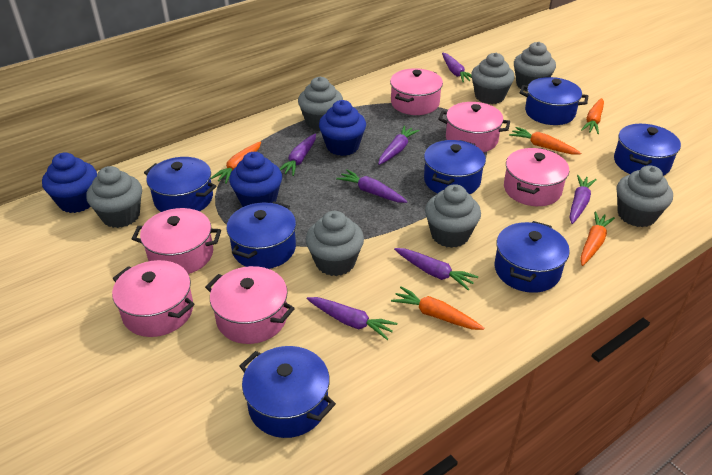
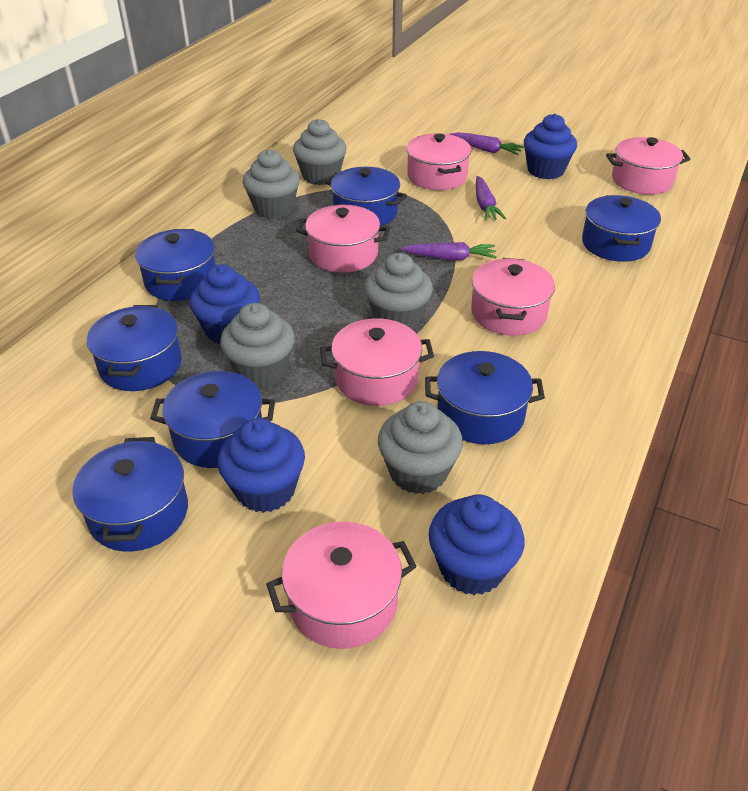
blue cupcake: [42,152,97,213] [229,152,282,207] [319,100,366,156] = 3 -> [190,265,260,344] [218,418,305,513] [429,494,524,595] [524,114,577,180] = 4
grey cupcake: [86,166,142,228] [298,77,343,130] [306,211,364,276] [425,184,481,248] [471,53,515,104] [514,42,556,92] [617,165,673,227] = 7 -> [220,303,295,387] [243,149,300,219] [293,119,346,185] [364,253,433,329] [378,401,463,494] = 5
orange carrot: [211,141,261,184] [391,286,484,330] [509,127,581,155] [580,212,615,266] [581,98,604,134] = 5 -> none = 0
purple carrot: [280,133,316,176] [307,297,397,340] [336,169,408,203] [378,126,420,165] [394,248,478,291] [442,53,472,83] [570,175,597,224] = 7 -> [401,242,497,260] [449,132,524,155] [476,176,506,221] = 3

